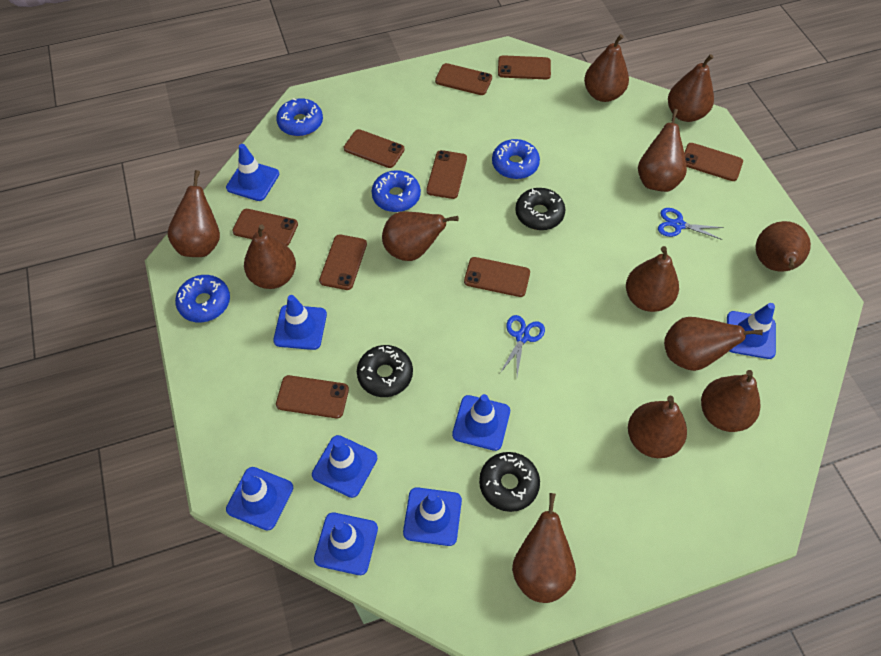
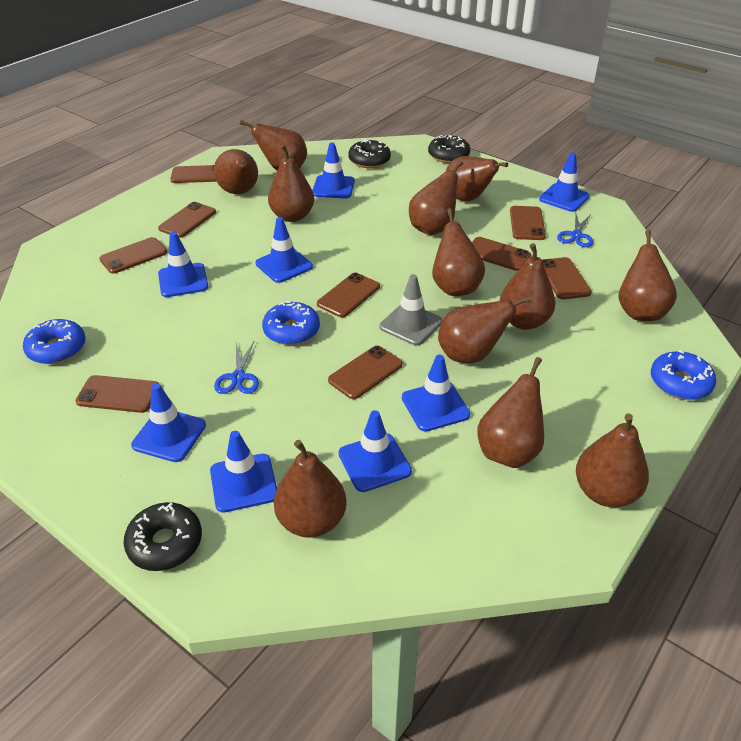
blue donut: [175,275,230,322] [276,98,323,136] [372,170,421,212] [492,139,540,179] = 4 -> [23,319,85,364] [262,301,320,345] [651,350,716,400] = 3
grey traffic cone: none = 0 -> [380,274,442,345] = 1

